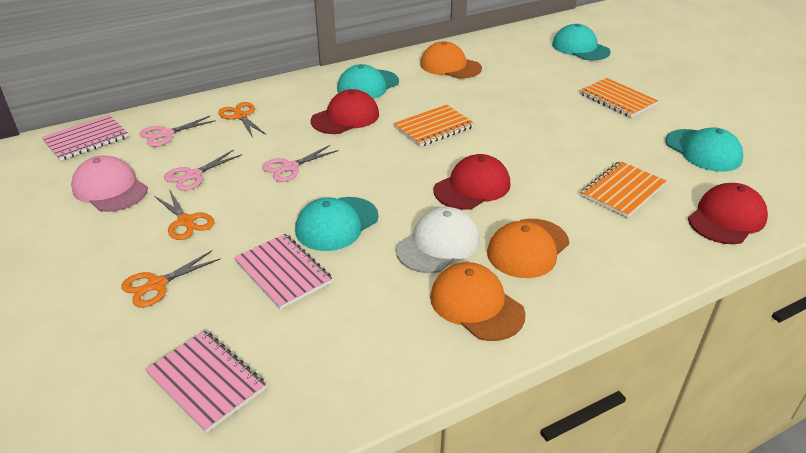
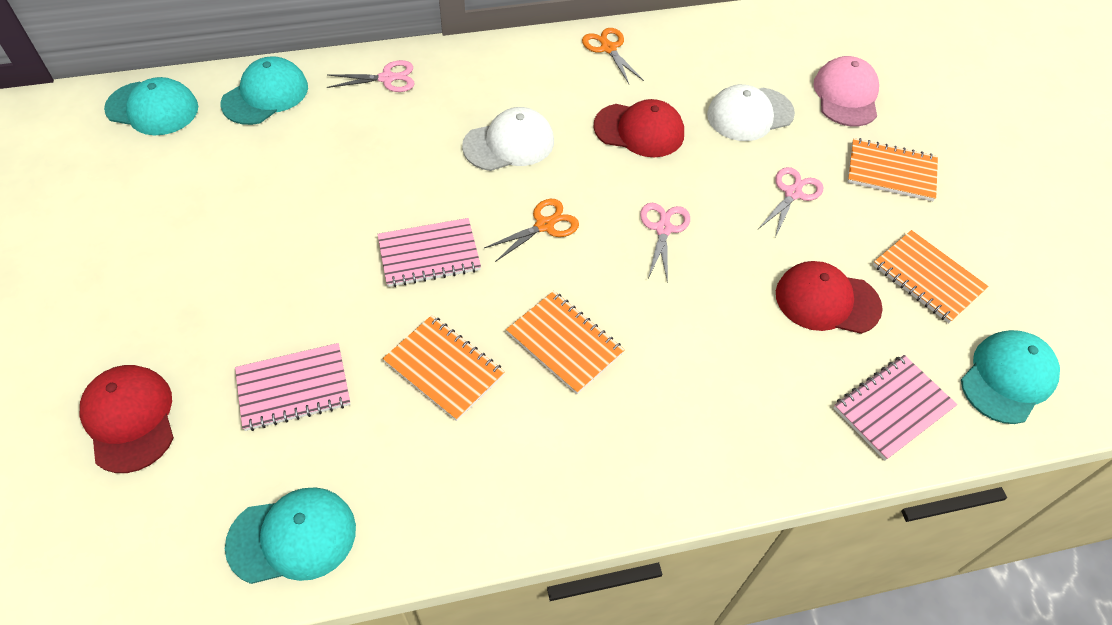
orange cap: [420,41,482,79] [430,262,526,341] [487,219,569,278] = 3 -> none = 0
orange notebook: [393,104,474,147] [580,78,658,118] [581,161,666,218] = 3 -> [383,315,505,421] [506,291,625,394] [847,138,938,201] [873,230,988,323] = 4
orange scissors: [121,250,221,307] [154,189,215,240] [218,102,266,138] = 3 -> [484,199,579,262] [582,28,644,84] = 2
white cap: [396,207,480,273] = 1 -> [462,107,554,171] [707,84,795,141] = 2

